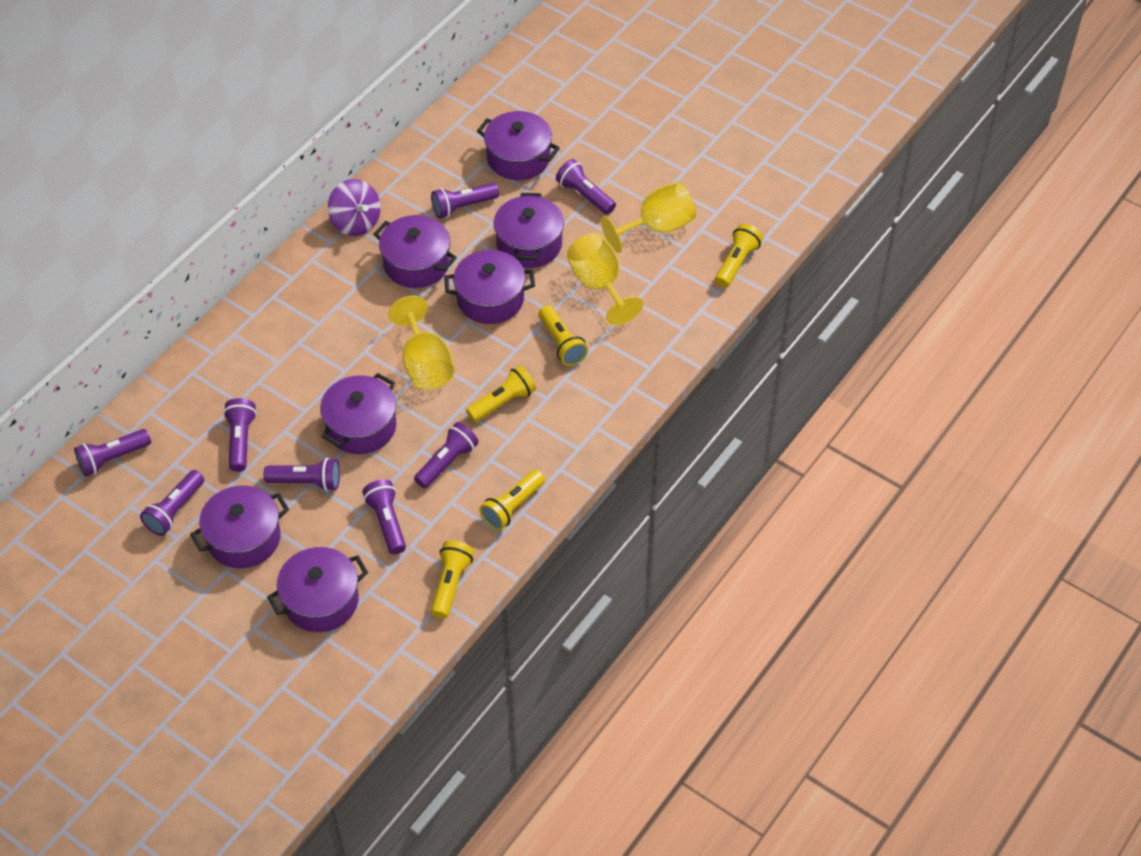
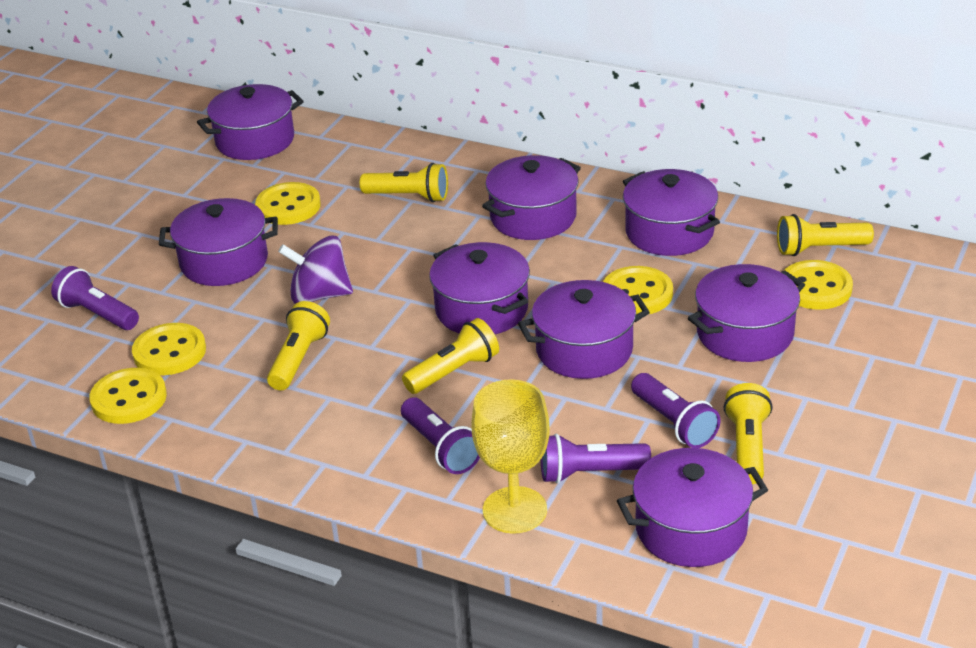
purple flashlight: [74,429,151,476] [140,470,204,536] [223,398,257,472] [264,458,340,491] [362,479,406,554] [414,422,479,489] [431,183,499,218] [556,159,616,215] = 8 -> [51,266,139,330] [401,397,480,474] [541,434,651,483] [631,373,721,448] = 4
purple pot: [190,486,289,568] [267,547,368,632] [320,373,396,454] [374,215,457,288] [444,250,535,324] [477,111,560,180] [493,193,564,268] = 7 -> [159,198,278,286] [197,84,303,160] [429,242,530,334] [482,155,581,240] [518,280,650,379] [617,448,768,567] [623,169,720,256] [688,264,805,362] = 8
yellow button: none = 0 -> [89,368,167,424] [132,323,206,375] [255,182,321,225] [603,266,673,314] [785,260,853,310] = 5
yellow goblet: [388,296,455,390] [567,233,643,326] [601,182,696,253] = 3 -> [471,380,550,534] = 1

